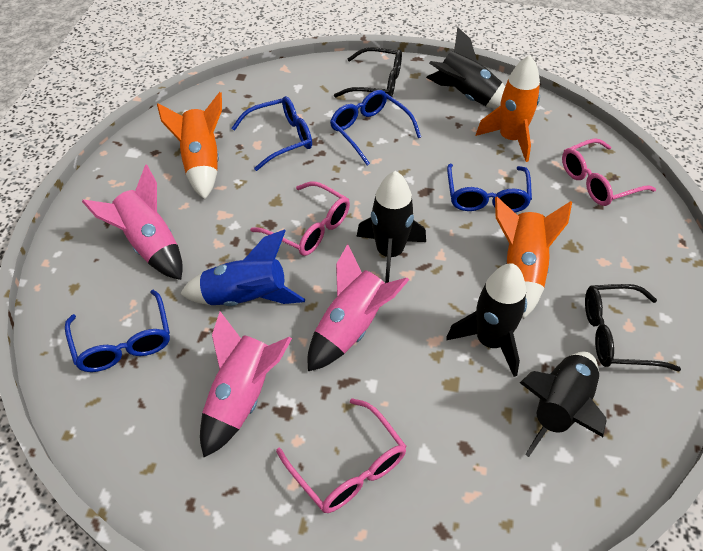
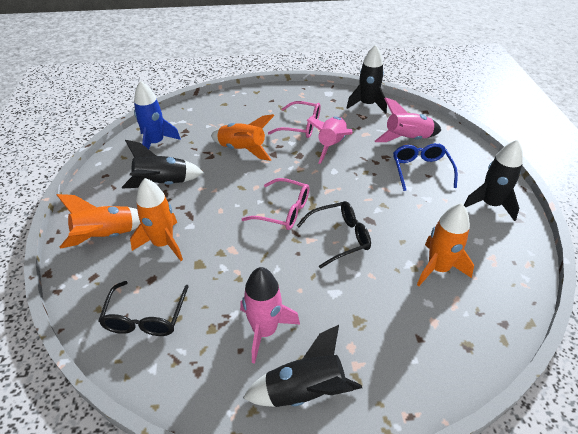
blue glasses: [65,290,170,372] [232,96,312,171] [330,90,421,165] [447,164,532,212] = 4 -> [393,143,458,191] = 1
orange rocket: [157,92,222,199] [476,55,540,162] [495,197,572,319] = 3 -> [57,194,140,249] [130,178,183,261] [211,114,275,161] [417,203,474,286] = 4
pink glasses: [250,181,350,256] [276,398,407,513] [562,138,656,206] = 3 -> [242,178,309,230] [268,101,321,138] = 2

